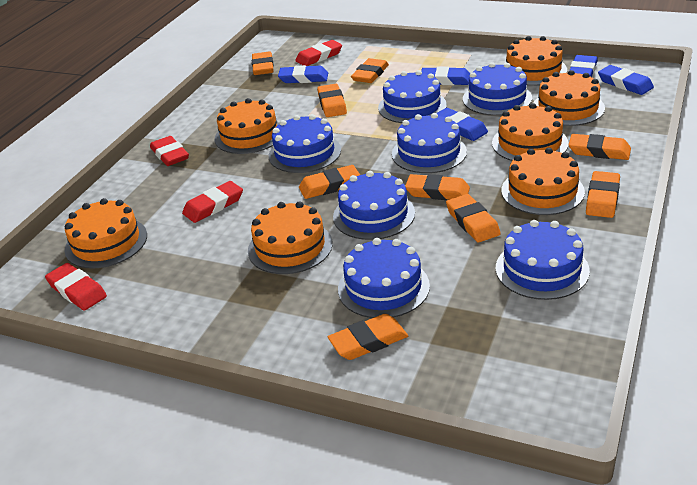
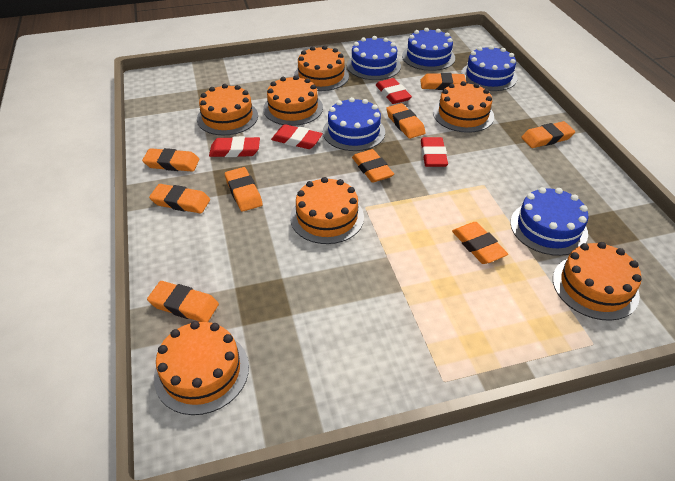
blue cake: [269,114,341,173] [333,171,415,240] [338,238,430,318] [378,70,447,123] [392,113,467,173] [463,62,532,116] [495,220,590,300] = 7 -> [323,97,385,151] [347,36,401,80] [402,28,455,71] [461,45,517,91] [510,187,588,256] = 5
blue eraser: [278,65,328,83] [421,67,470,85] [436,108,488,141] [569,55,598,77] [598,65,654,95] = 5 -> none = 0

